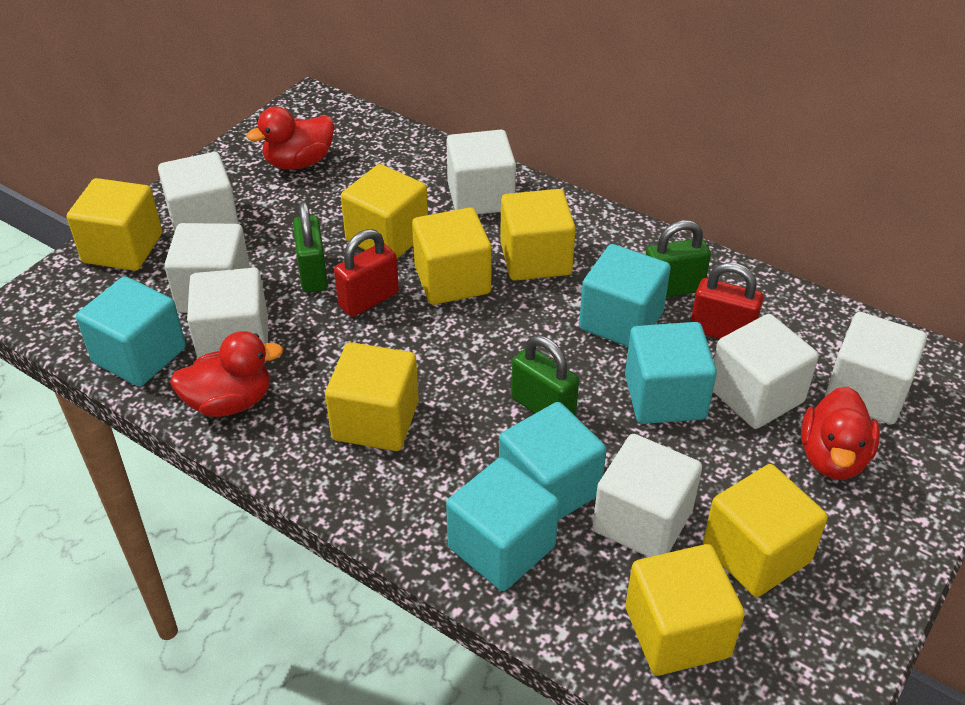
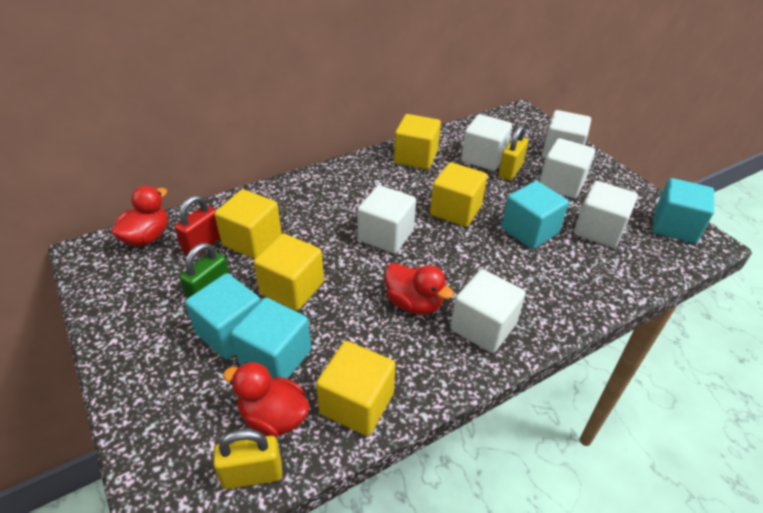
green padlock: [293,201,328,293] [511,335,579,415] [646,220,711,297] = 3 -> [180,243,230,298] = 1
red padlock: [334,229,399,317] [691,262,764,339] = 2 -> [174,195,220,256] = 1
turquoise cube: [76,276,186,387] [446,457,559,591] [499,402,607,520] [579,244,671,347] [625,322,717,424] = 5 -> [185,273,260,359] [231,297,311,379] [501,181,569,249] [653,178,714,243] = 4
white cube: [158,152,239,231] [164,223,250,313] [187,268,268,359] [446,130,516,214] [593,434,702,557] [713,314,819,429] [825,312,927,425] = 7 -> [357,185,416,254] [451,269,526,353] [461,114,512,171] [540,138,595,199] [542,110,591,159] [574,181,638,248] = 6
yellow cube: [67,178,162,271] [325,342,419,451] [341,164,428,259] [412,207,492,305] [500,189,576,281] [625,544,745,676] [703,464,828,597] = 7 -> [214,189,282,259] [254,233,324,311] [316,341,396,436] [394,114,441,169] [430,162,487,227] = 5
yellow padlock: none = 0 -> [213,429,282,489] [498,125,528,180] = 2

